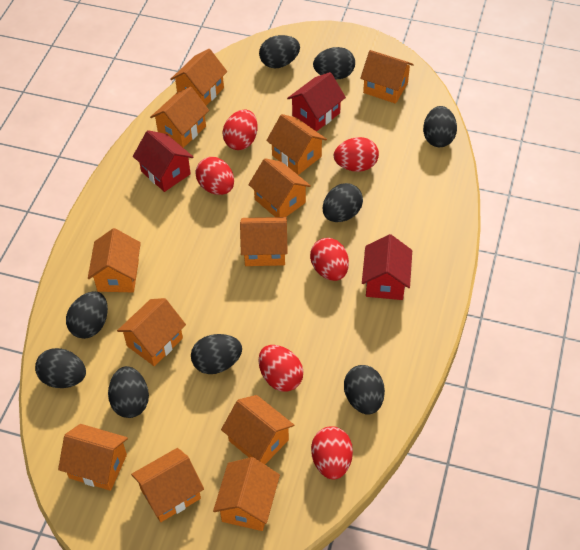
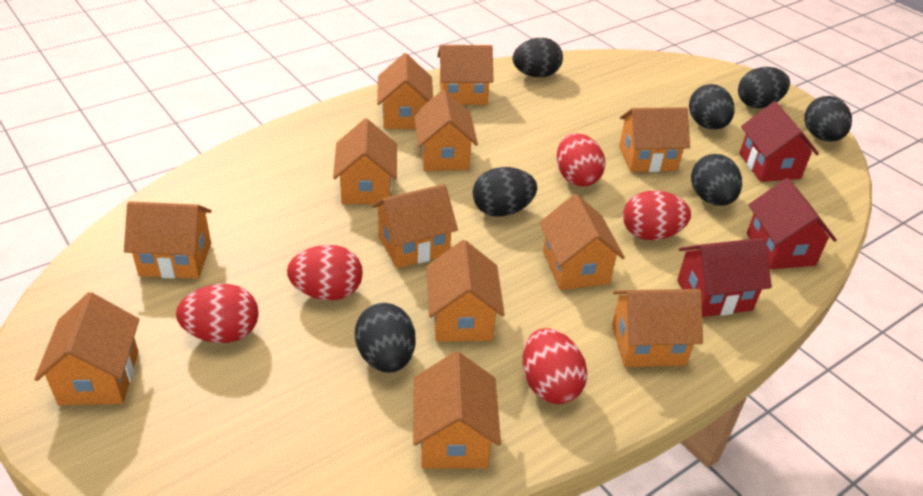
black egg: [35,348,86,388] [66,291,108,339] [108,366,149,418] [191,334,242,374] [259,35,300,68] [313,47,355,80] [323,183,363,222] [344,365,385,415] [423,106,457,147] = 9 -> [355,303,416,373] [473,167,537,217] [512,38,563,78] [689,84,735,130] [691,154,742,206] [738,67,790,108] [804,96,852,142] = 7
red egg: [195,157,234,195] [222,109,258,150] [259,345,304,392] [310,238,349,281] [311,426,353,479] [334,137,379,172] = 6 -> [176,284,259,343] [287,245,363,300] [523,328,587,404] [557,133,605,187] [623,190,691,240] = 5

